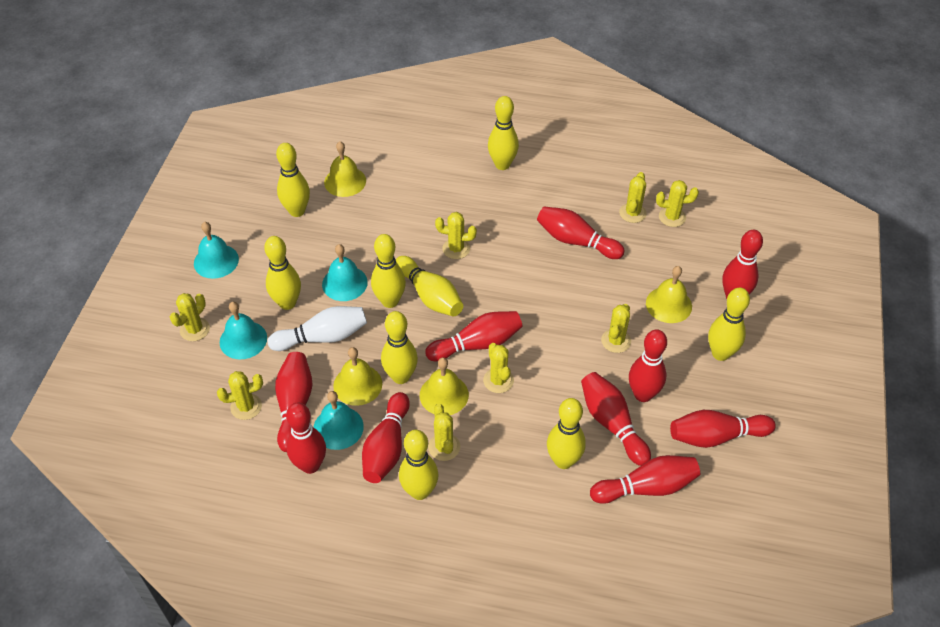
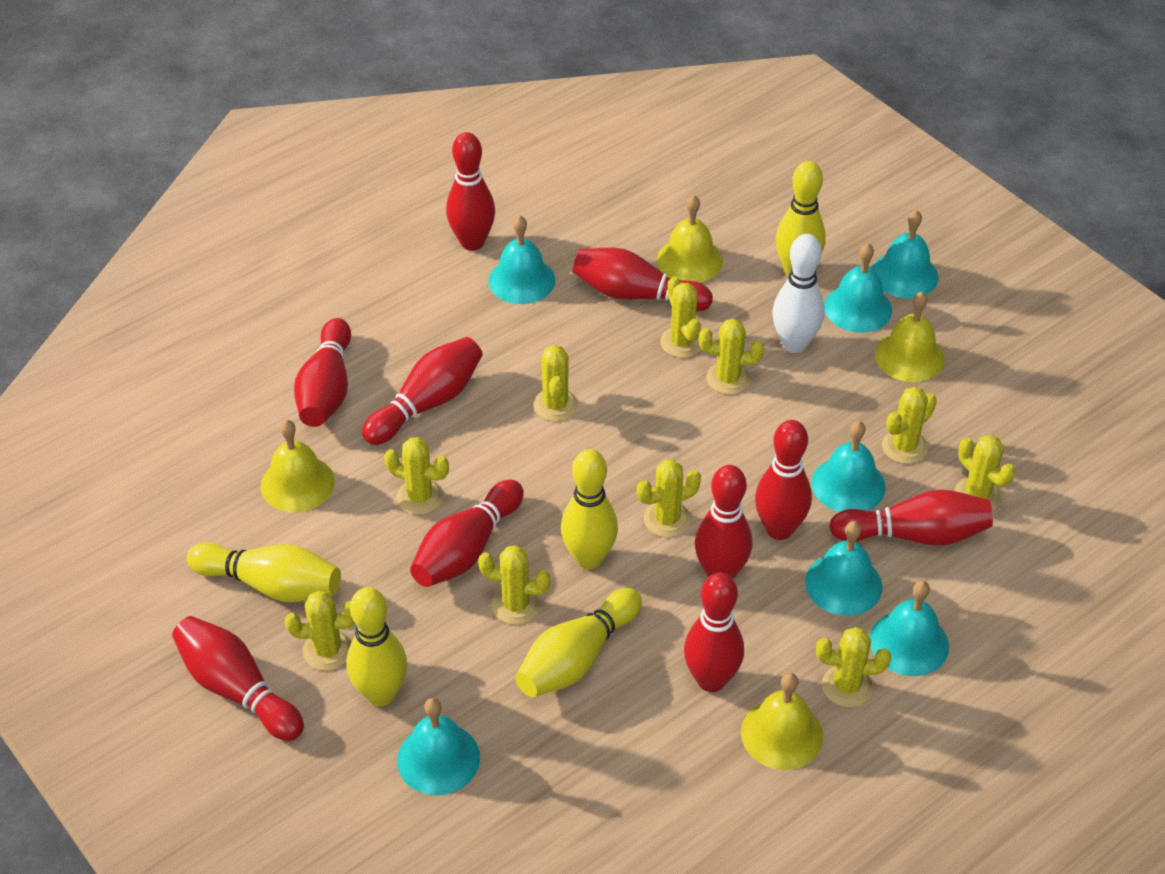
turquoise bell: [194,222,239,279] [220,302,267,359] [314,391,364,450] [322,244,368,301] = 4 -> [397,698,480,795] [488,215,555,304] [805,521,882,616] [812,421,886,512] [824,243,892,333] [870,581,949,676] [872,210,939,298] = 7
yellow bowling pin: [264,236,301,310] [276,143,310,217] [371,234,406,308] [381,311,418,384] [396,256,463,317] [399,430,439,500] [488,96,519,170] [547,398,586,469] [708,287,750,361] = 9 -> [186,543,341,602] [346,587,408,706] [515,588,642,697] [561,449,618,569] [775,161,826,276] = 5
yellow cactus: [170,293,210,341] [217,371,263,420] [428,404,460,461] [435,212,477,259] [483,343,514,393] [601,304,631,353] [619,172,647,223] [656,180,699,227] = 8 -> [285,591,355,671] [384,437,449,515] [478,545,551,625] [533,345,578,421] [637,460,701,537] [660,276,701,358] [699,319,764,395] [816,627,891,707] [882,387,937,464] [955,435,1015,510] = 10

